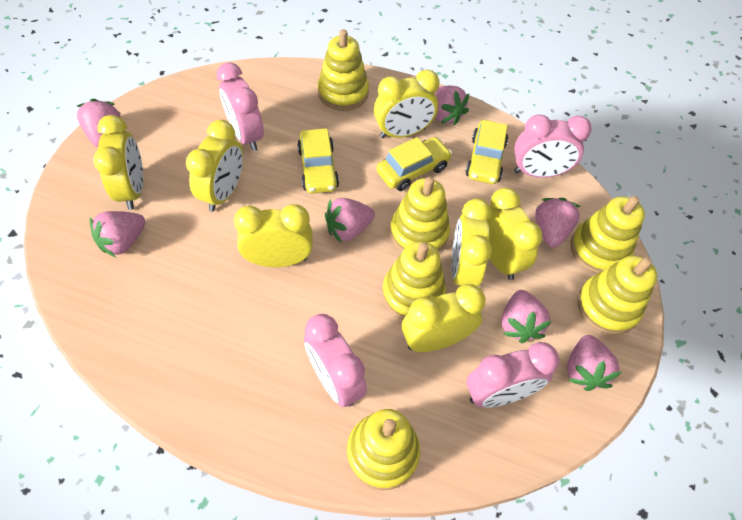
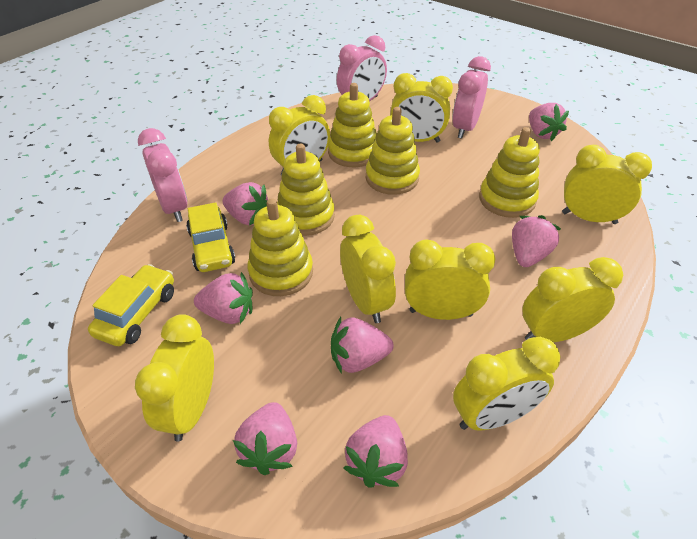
pink clock: [217,62,264,151] [304,314,367,407] [467,342,559,408] [514,114,592,178] = 4 -> [138,128,188,222] [337,35,387,101] [453,56,491,139] = 3
yellow car: [297,128,339,193] [376,137,452,191] [466,120,508,184] = 3 -> [88,264,174,346] [186,202,235,272] = 2
yellow clock: [93,115,143,210] [186,120,243,212] [234,204,313,267] [374,69,440,138] [402,284,486,352] [451,198,492,287] [488,188,542,280] = 7 -> [135,314,214,441] [269,95,330,175] [340,215,396,323] [390,73,453,143] [405,239,495,320] [453,337,561,431] [522,257,623,342] [562,145,652,224] = 8
yellow stacking toy: [318,29,369,111] [347,409,420,490] [382,241,446,319] [390,177,450,252] [570,196,645,274] [577,256,657,335] = 6 -> [247,198,313,296] [277,143,335,236] [328,83,377,167] [366,107,420,195] [479,127,540,218] = 5

